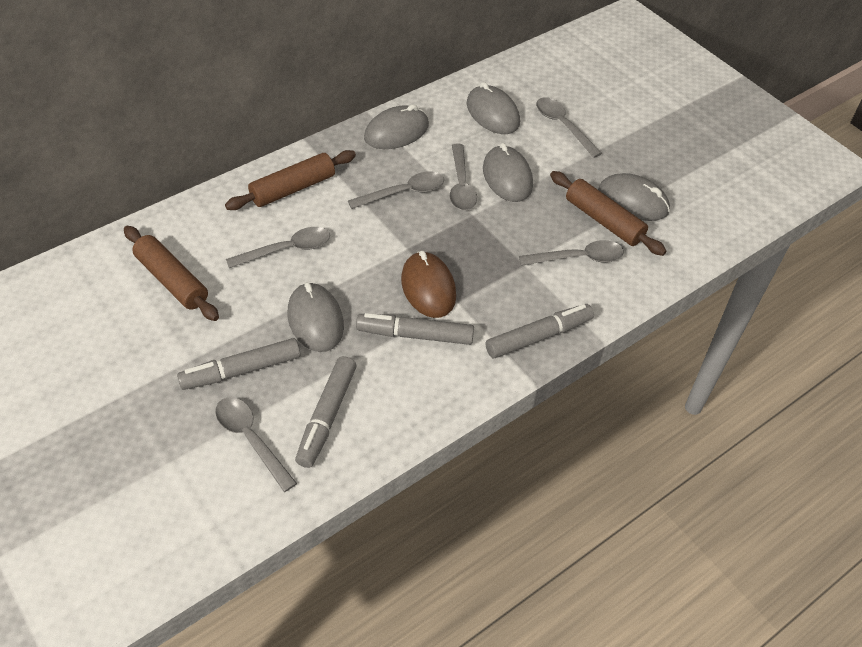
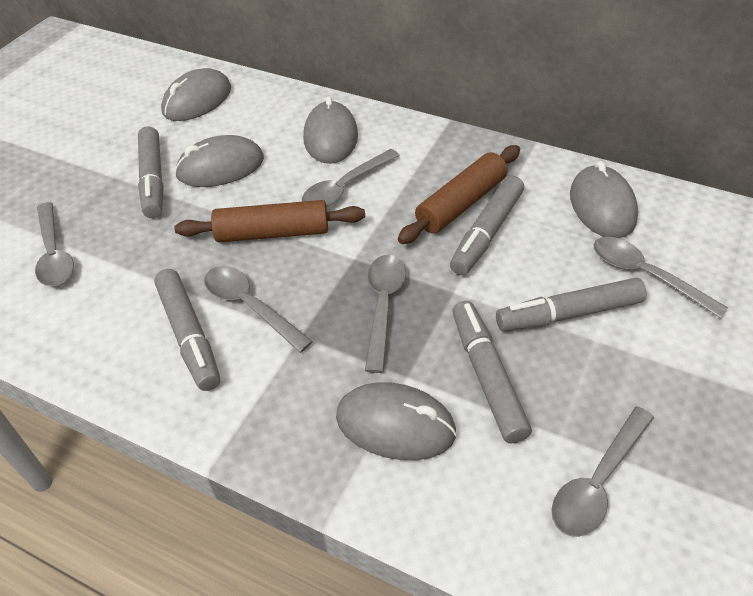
brown mouse: [401,251,456,318] = 1 -> none = 0
brown rolling pin: [124,226,219,321] [225,150,356,210] [550,171,666,256] = 3 -> [174,200,365,242] [398,145,520,244] = 2
grey marker: [177,338,301,390] [295,356,357,468] [356,313,474,345] [486,304,594,358] = 4 -> [138,126,164,218] [154,269,220,391] [450,176,524,275] [452,301,532,443] [496,278,647,331] = 5

